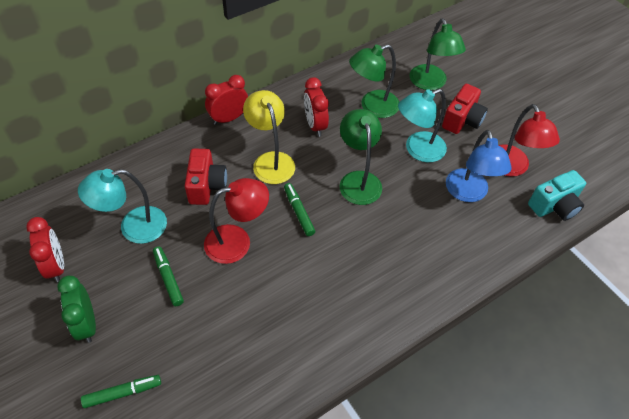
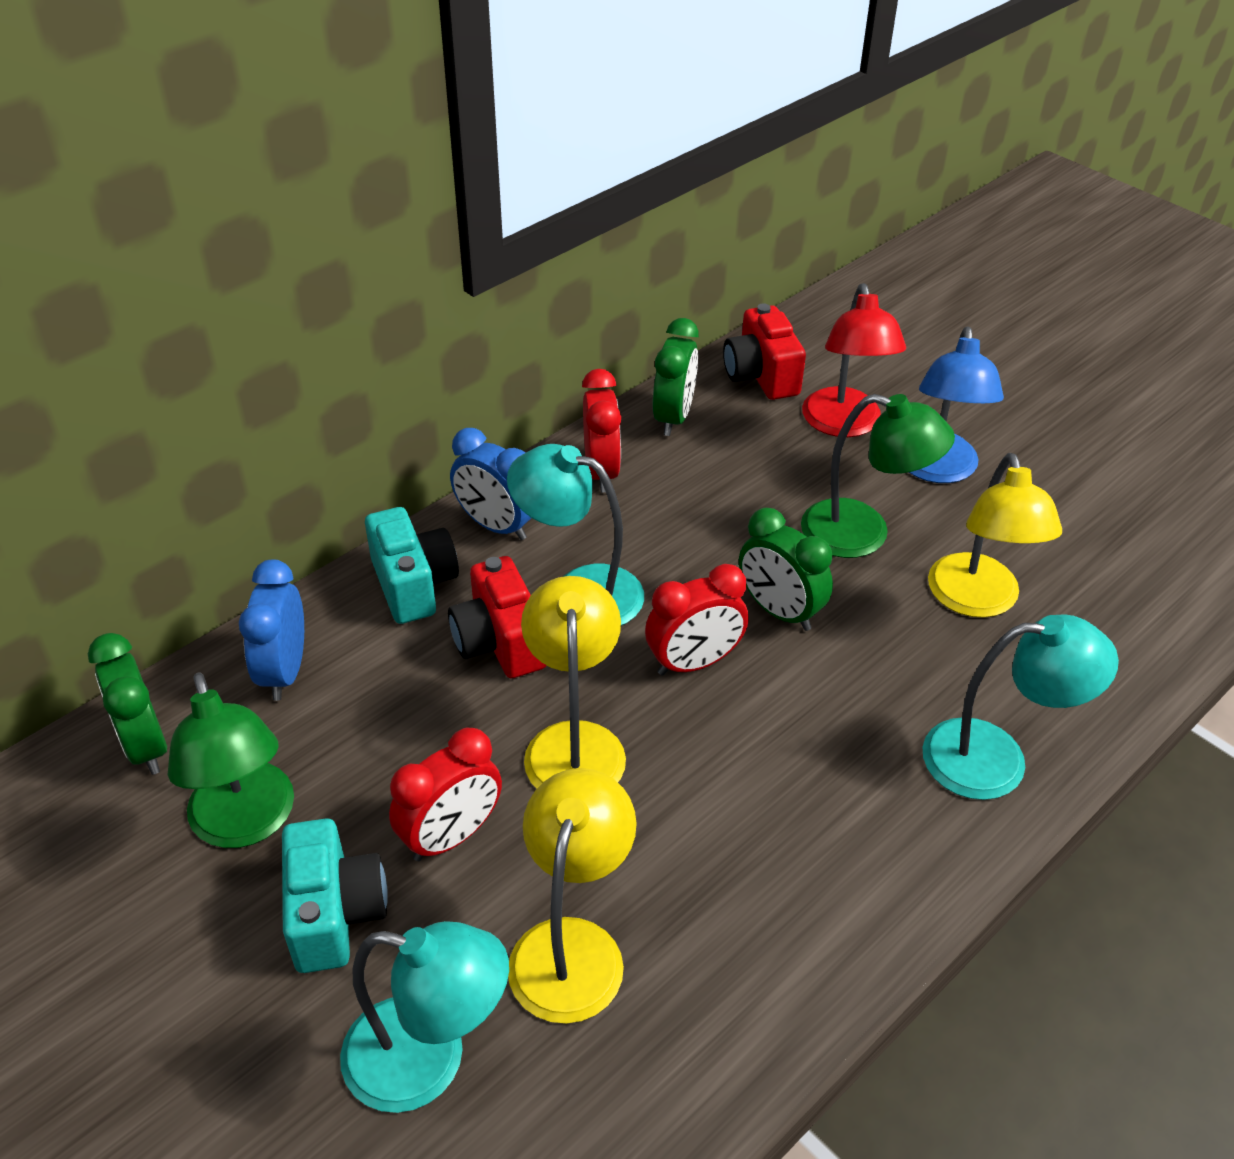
blue clock: none = 0 -> [239,560,304,701] [450,428,531,540] = 2
green clock: [57,276,96,343] = 1 -> [88,633,167,775] [653,318,699,436] [739,508,833,631] = 3
green lamp: [340,109,382,205] [349,44,399,118] [410,18,466,90] = 3 -> [168,673,294,848] [801,394,955,558] = 2
green marker: [81,375,161,408] [153,246,184,306] [284,183,315,236] = 3 -> none = 0
red lamp: [204,178,269,264] [498,104,560,177] = 2 -> [802,283,906,437] = 1
turquoise camera: [528,170,586,221] = 1 -> [282,818,388,973] [365,507,459,624] = 2
turquoise lamp: [78,169,167,244] [398,89,447,162] = 2 -> [340,921,509,1113] [507,444,644,626] [923,614,1119,800] = 3
yellow lamp: [243,90,295,184] = 1 -> [508,768,637,1024] [521,576,626,788] [928,453,1062,618] = 3

